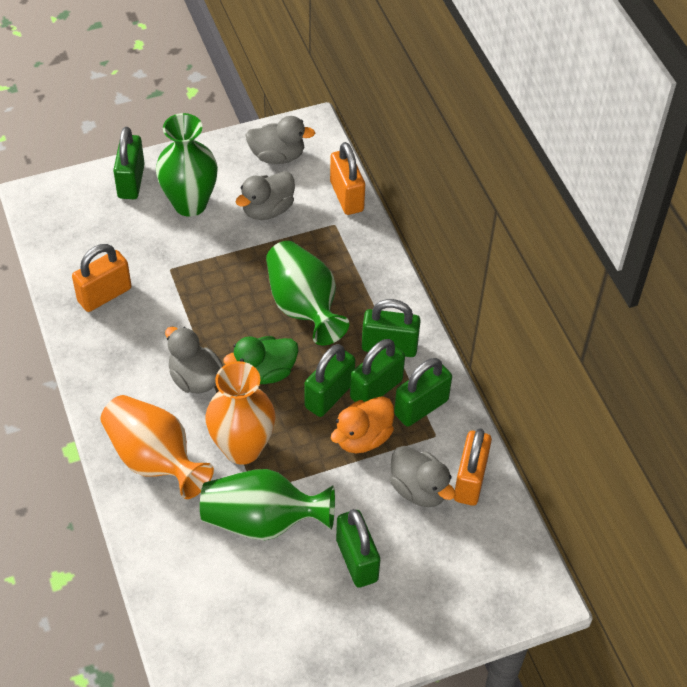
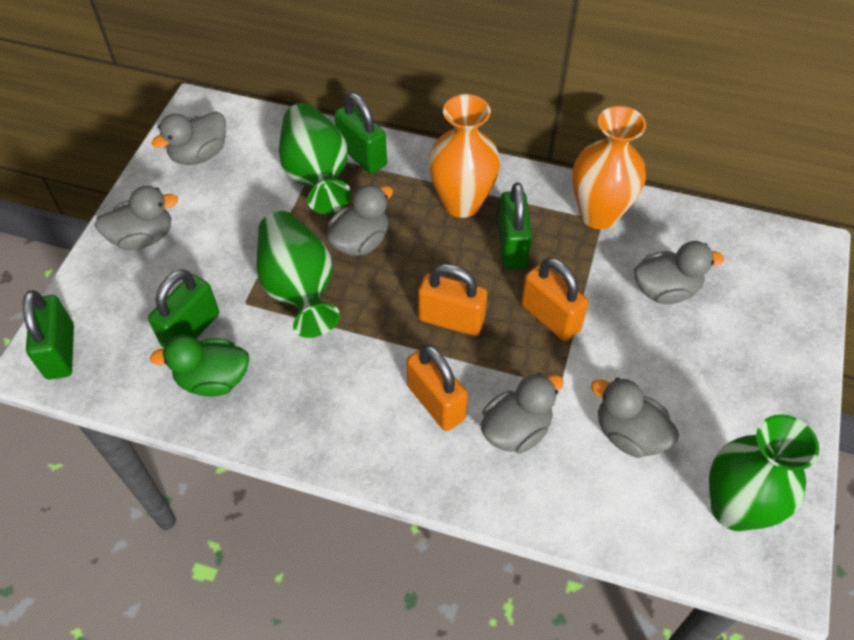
green padlock: [113,127,145,199] [305,344,355,417] [336,509,380,588] [350,339,405,402] [362,299,421,357] [394,358,452,427] = 6 -> [23,290,74,380] [148,269,219,348] [334,93,387,174] [498,183,532,269] = 4
grey duck: [165,327,223,393] [236,171,295,220] [246,116,315,164] [390,446,456,507] = 4 -> [94,186,178,250] [152,111,226,165] [326,184,393,256] [481,373,564,453] [591,377,679,458] [634,241,724,304] = 6
orange duck: [331,396,394,453] = 1 -> none = 0

